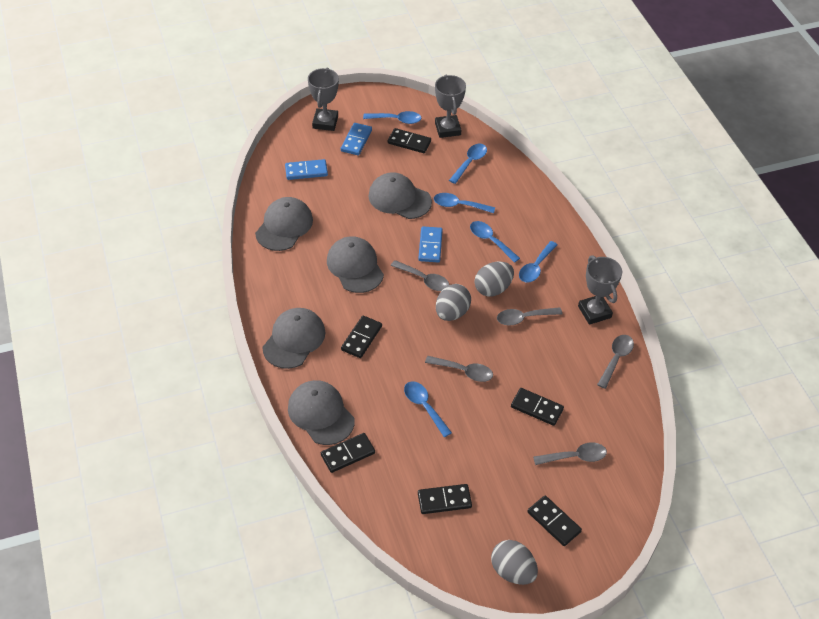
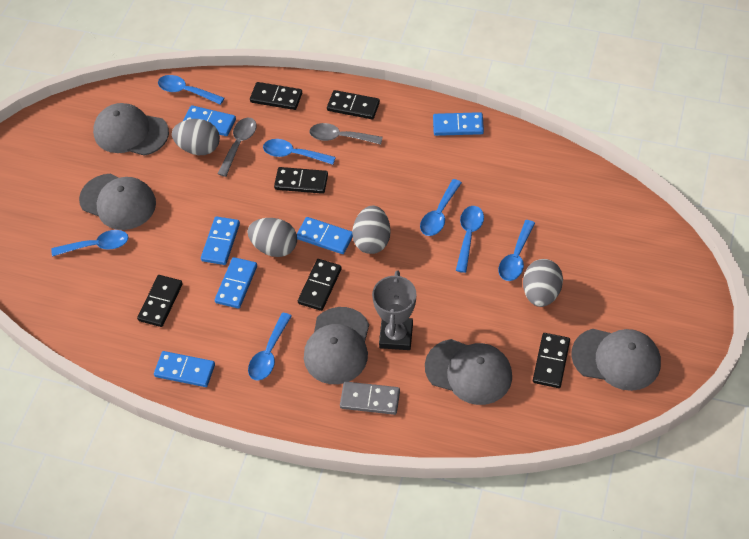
blue domino: [285,159,328,180] [341,123,372,155] [418,226,443,263] = 3 -> [154,351,215,387] [183,105,236,136] [201,216,240,265] [215,257,257,309] [297,217,353,254] [433,112,484,136] = 6
blue spoon: [363,111,421,124] [404,381,452,437] [434,193,495,213] [449,144,487,184] [470,221,520,263] [519,241,557,282] = 6 -> [51,230,128,257] [158,75,224,105] [248,313,292,381] [263,139,336,165] [420,179,462,236] [456,206,484,273] [499,220,535,281] = 7
grey domino: none = 0 -> [340,381,400,415] = 1
grey egg: [436,284,471,321] [475,262,514,297] [491,540,538,585] = 3 -> [172,119,220,155] [248,218,297,257] [352,206,391,254] [523,259,563,307] = 4
grey spoon: [391,260,449,291] [425,356,493,382] [497,307,562,325] [533,442,607,465] [597,335,634,389] = 5 -> [217,117,257,177] [309,123,383,145] = 2
grey trophy: [308,68,339,131] [435,74,466,138] [578,255,622,325] = 3 -> [372,271,416,350] = 1

